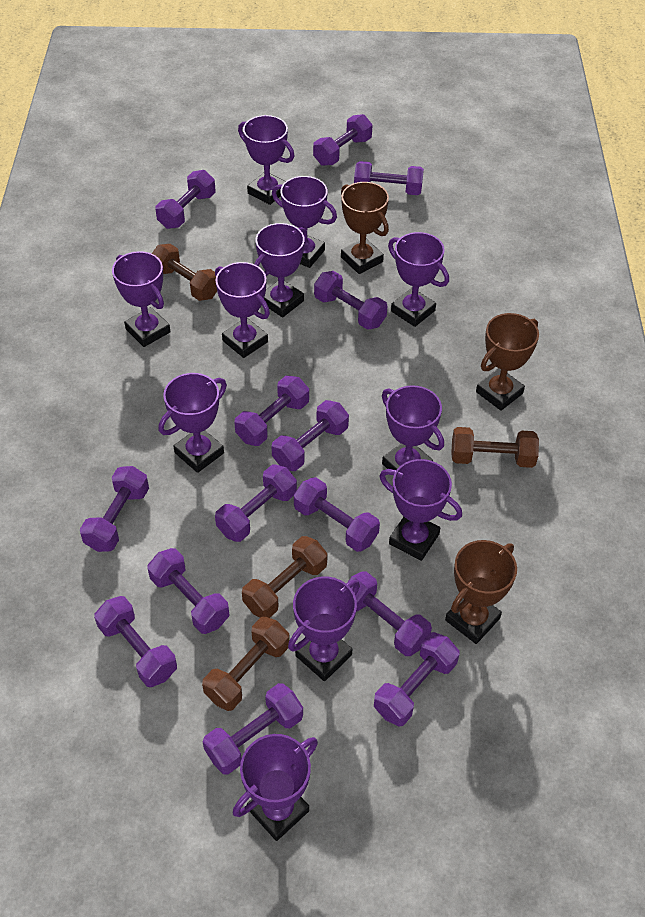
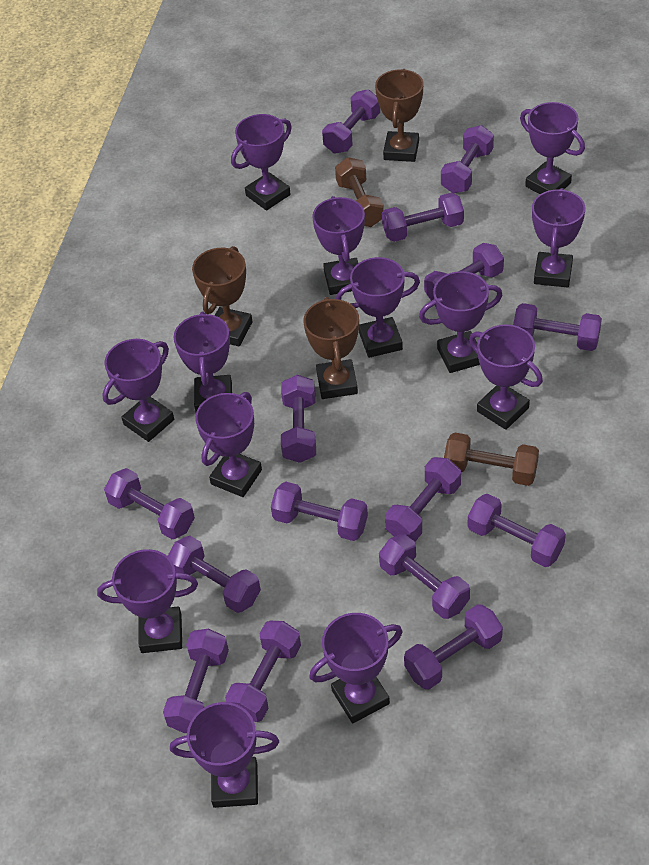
brown dumbbell: [152,244,217,301] [202,616,290,711] [242,536,328,618] [451,427,539,468] = 4 -> [335,157,384,227] [444,433,539,486] = 2
purple dumbbell: [80,466,149,552] [94,596,177,687] [147,548,230,634] [155,170,215,229] [203,683,303,774] [215,465,297,542] [234,376,309,446] [271,400,349,471] [294,477,380,552] [313,114,373,166] [314,271,387,330] [347,571,432,656] [354,161,424,195] [374,632,460,727] = 14 -> [104,468,195,539] [163,629,229,733] [168,536,261,613] [225,621,301,722] [271,482,368,541] [281,375,316,463] [322,89,380,154] [379,534,470,619] [382,193,464,242] [385,457,461,542] [404,604,503,690] [424,243,504,301] [441,125,494,193] [468,494,566,567] [513,303,602,351] = 15
purple trophy: [112,251,171,347] [158,373,227,473] [215,262,270,358] [233,734,318,841] [238,115,294,205] [255,223,308,318] [272,176,337,268] [288,576,360,681] [380,459,462,561] [382,385,444,470] [388,232,449,327] = 11 -> [97,549,198,653] [103,339,174,442] [170,702,279,808] [174,312,232,412] [195,392,262,497] [231,114,292,211] [309,613,403,723] [312,196,365,295] [336,257,420,358] [419,271,502,373] [469,324,543,430] [520,102,585,194] [532,188,585,288] = 13

